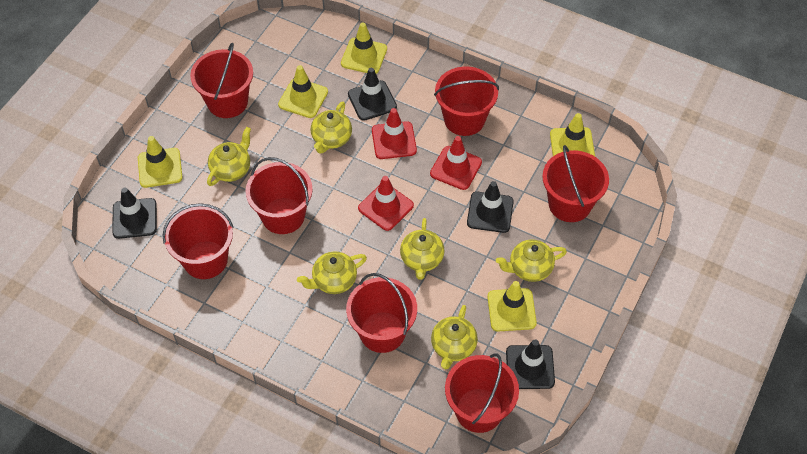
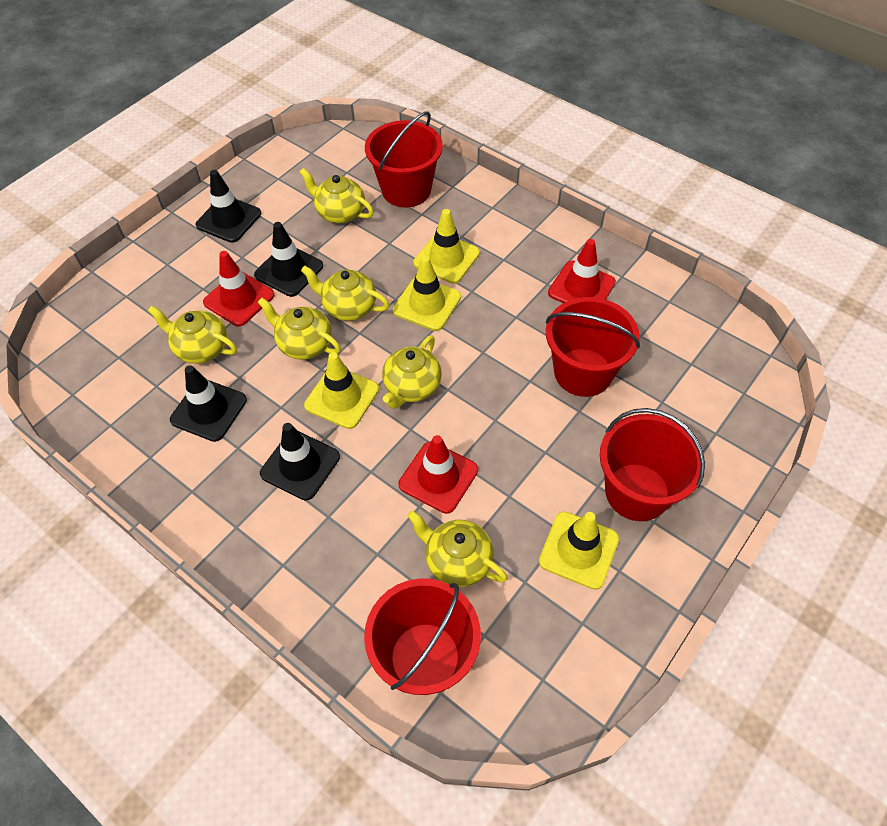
red bucket: [162,203,233,279] [190,43,253,118] [245,157,313,234] [346,273,417,353] [434,67,499,136] [445,353,519,433] [542,145,609,222] = 7 -> [364,579,481,695] [365,111,443,208] [546,297,640,397] [600,408,705,521] = 4
yellow traffic cone: [138,136,183,188] [278,65,328,118] [341,23,387,74] [487,281,537,332] [550,113,595,156] = 5 -> [304,352,379,429] [393,256,461,331] [413,209,480,284] [539,512,619,590] = 4

